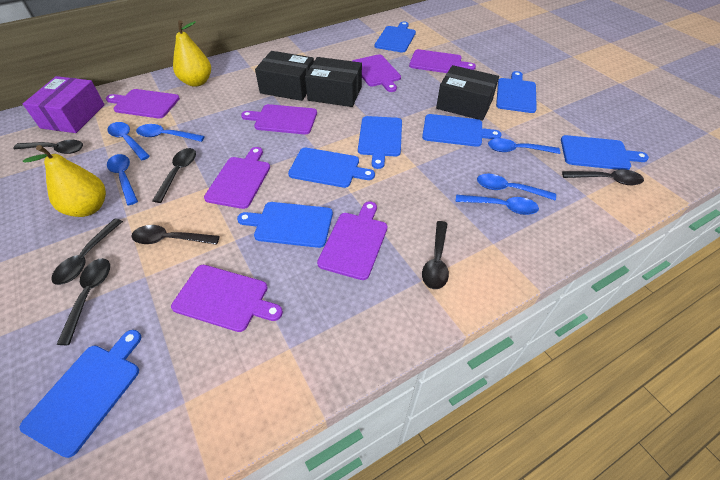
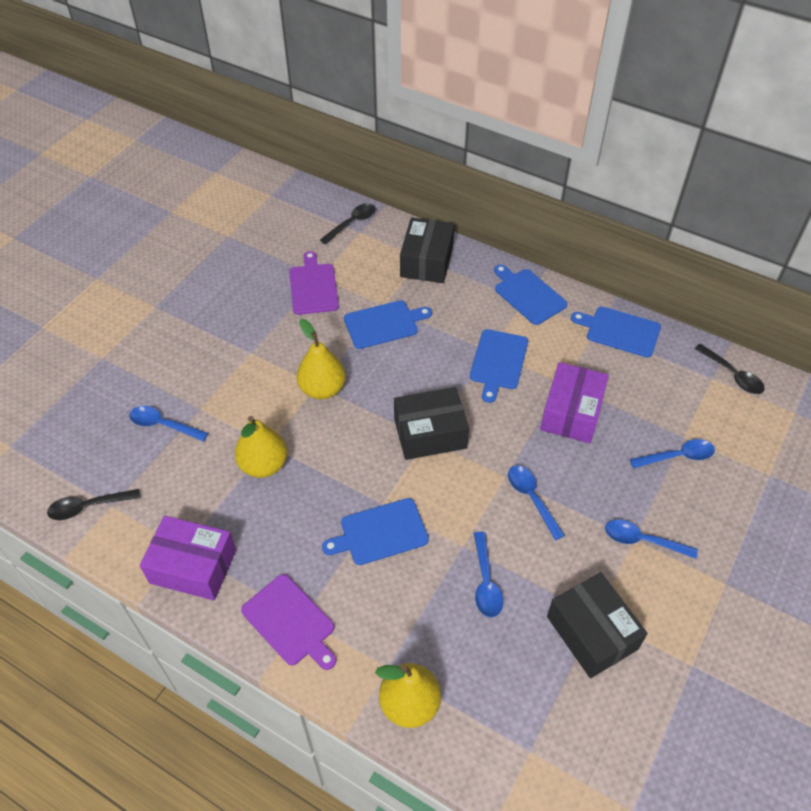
black spoon: [14,140,83,154] [51,218,123,285] [56,258,110,345] [131,225,220,245] [152,148,196,203] [422,221,449,289] [562,169,644,185] = 7 -> [47,489,140,520] [320,203,376,244] [694,344,765,394] = 3
blue cutting board: [19,330,141,458] [237,202,333,248] [288,148,375,188] [358,116,402,169] [374,22,416,53] [422,114,502,147] [496,71,537,113] [561,135,649,170] = 8 -> [322,498,429,565] [344,300,432,349] [470,329,528,403] [494,265,568,325] [571,306,661,358] = 5
blue spoon: [107,122,150,160] [107,154,138,205] [136,124,205,142] [456,195,539,215] [477,174,556,200] [488,138,560,154] = 6 -> [129,406,208,442] [474,532,503,617] [508,465,565,541] [605,520,698,559] [630,439,715,468] = 5
purple box: [23,76,105,133] = 1 -> [140,516,236,600] [540,362,609,443] = 2
purple cutting board: [106,89,180,118] [171,265,283,332] [204,147,270,209] [241,104,317,134] [317,201,387,280] [353,55,401,92] [409,49,476,73] = 7 -> [241,574,336,670] [289,251,339,315] = 2
yellow pear: [23,145,106,217] [173,20,211,87] = 2 -> [235,416,287,478] [297,319,346,399] [375,663,441,728] = 3

